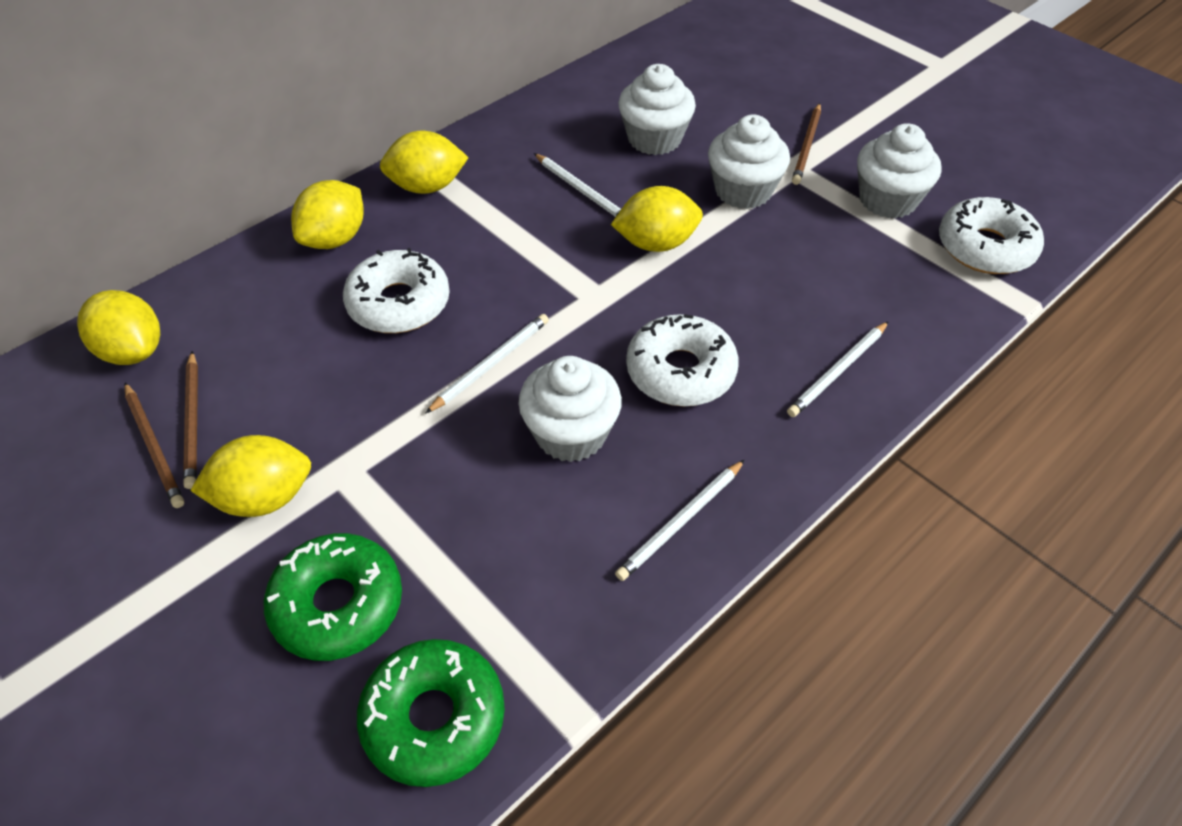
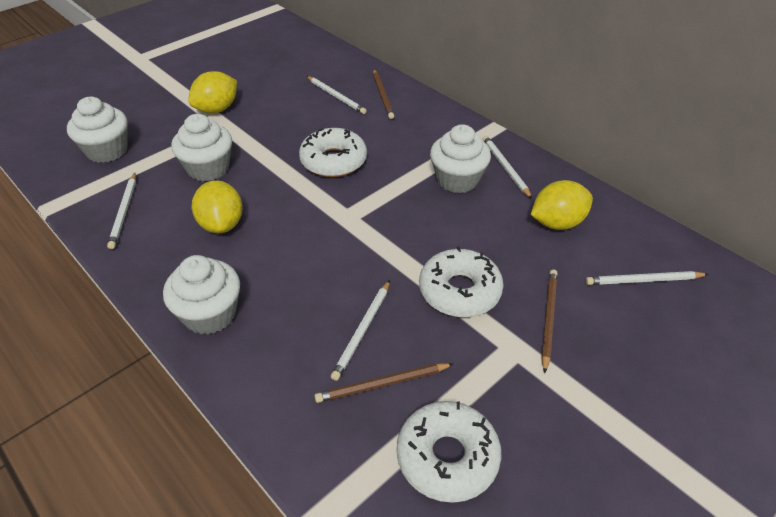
green donut: [264,533,402,661] [357,639,505,787] = 2 -> none = 0
white pencil: [425,314,549,414] [534,153,621,217] [615,460,745,581] [787,321,889,417] = 4 -> [107,173,136,249] [307,76,367,114] [331,280,390,381] [483,136,532,199] [586,271,709,285] = 5
yellow lemon: [77,290,160,365] [190,435,311,517] [291,180,364,249] [380,131,469,194] [611,186,703,252] = 5 -> [188,71,237,113] [192,180,243,234] [531,180,593,230] = 3

